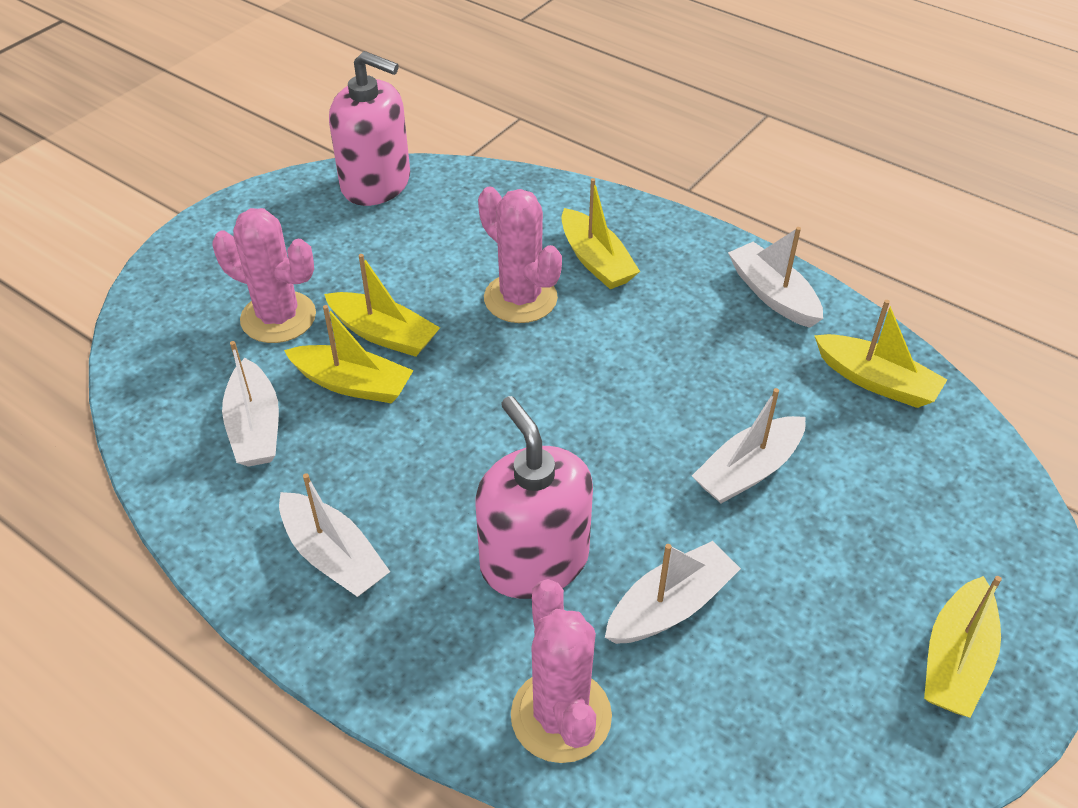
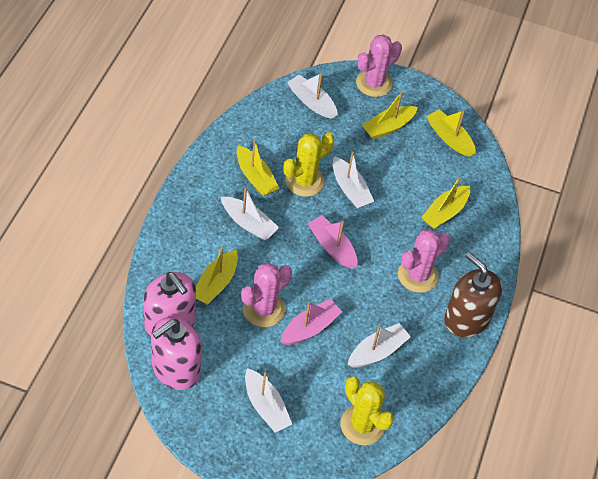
brown soap dispenser: none = 0 -> [444,252,502,337] = 1
pink boat: none = 0 -> [280,299,342,345] [308,215,358,269] = 2
yellow cactus: none = 0 -> [283,132,334,197] [341,376,394,445] = 2

